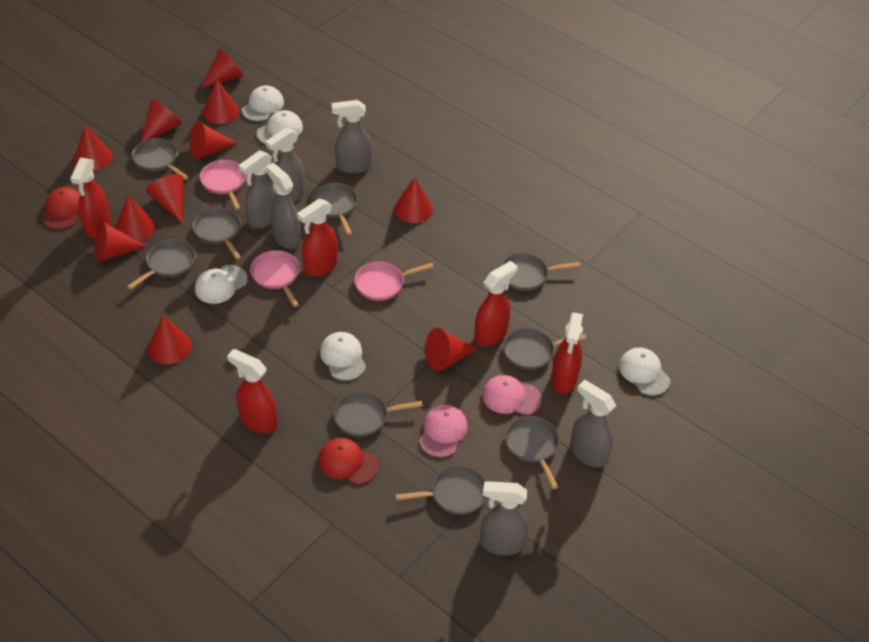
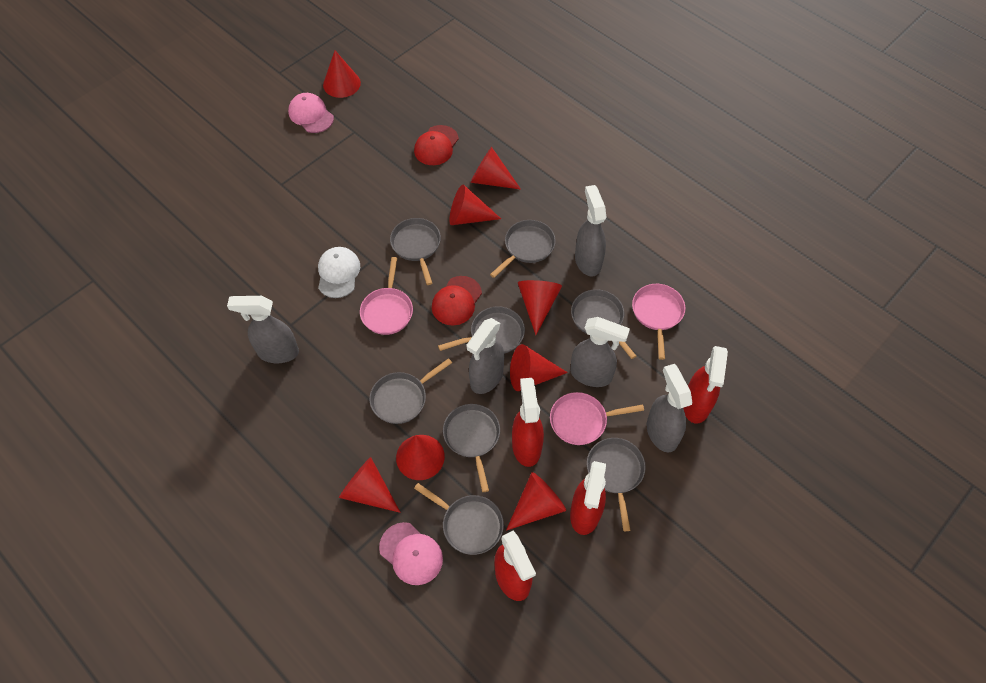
grey pan: [127,239,196,290] [132,138,189,180] [193,207,241,260] [311,183,358,235] [334,391,423,437] [395,465,487,515] [501,253,580,291] [503,328,587,370] [505,416,559,489] = 9 -> [370,358,452,424] [390,218,441,285] [414,483,504,555] [438,306,525,354] [443,404,500,492] [490,220,556,278] [571,289,636,359] [587,438,646,531] = 8
grey spray bottle: [239,150,277,229] [265,127,305,203] [265,163,301,249] [332,100,372,173] [480,481,529,556] [570,380,616,467] = 6 -> [227,296,299,363] [467,318,504,394] [570,317,630,387] [575,185,607,276] [647,364,693,452] = 5
red cone: [74,125,113,171] [95,221,146,262] [115,195,155,242] [140,100,182,143] [146,174,183,224] [148,315,192,364] [190,121,238,160] [200,48,243,89] [203,79,240,124] [394,177,433,223] [425,328,478,372] = 11 -> [323,51,361,98] [339,457,401,513] [396,435,445,480] [449,184,501,225] [471,147,521,190] [506,472,566,531] [510,344,568,391] [518,280,562,335] = 8
red spray bottle: [70,158,111,238] [227,349,277,433] [297,199,338,277] [474,261,517,346] [551,312,583,394] = 5 -> [494,530,536,601] [512,378,544,467] [570,461,606,535] [683,346,728,424] = 4
white cap: [195,265,247,304] [242,85,284,121] [257,110,303,144] [320,332,366,381] [619,348,670,396] = 5 -> [318,247,360,298] = 1

